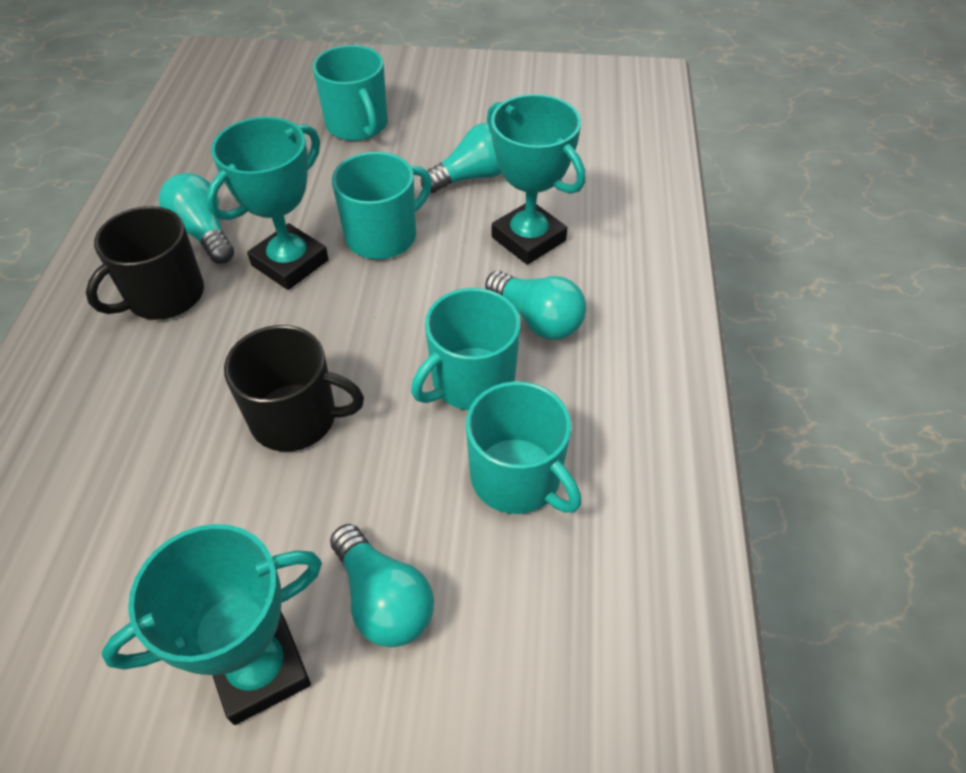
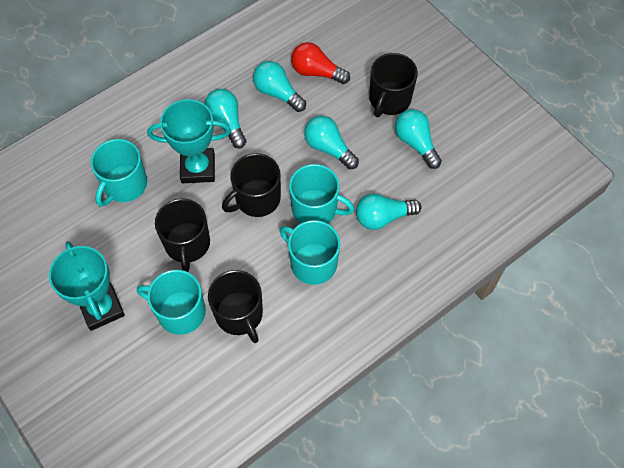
black mug: [86,206,204,320] [224,325,364,452] = 2 -> [155,199,210,272] [208,270,263,343] [222,153,281,217] [369,53,418,117] = 4
red light bulb: none = 0 -> [291,42,350,84] = 1
turquoise light bulb: [159,173,234,264] [330,524,434,647] [421,123,501,193] [485,271,586,340] = 4 -> [204,89,246,149] [253,61,306,112] [304,116,359,169] [356,194,422,230] [395,109,442,169] = 5
turquoise trophy: [101,524,322,725] [206,117,329,290] [487,94,585,265] = 3 -> [49,241,125,331] [147,99,231,183] = 2

